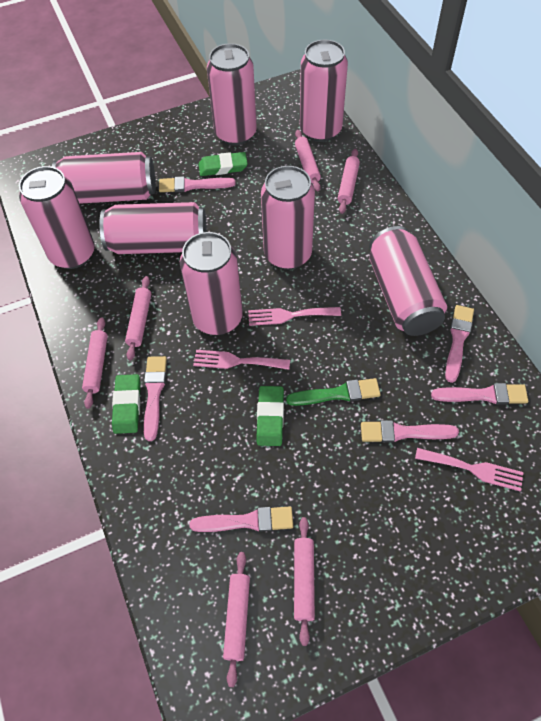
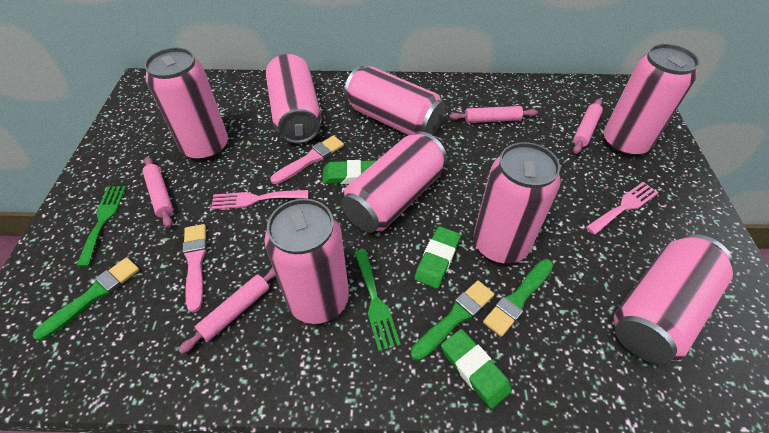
green brush: [286,378,381,406] = 1 -> [33,257,139,341] [411,281,494,361] [483,259,553,337] = 3
green fork: none = 0 -> [77,186,126,267] [354,249,401,351] = 2
pink brush: [144,356,167,441] [159,176,235,192] [190,506,293,532] [361,421,459,443] [431,383,528,404] [445,305,474,383] = 6 -> [182,224,207,313] [270,135,344,184] = 2
pink fork: [193,350,290,370] [248,307,341,326] [415,448,523,492] = 3 -> [211,190,308,210] [586,182,659,235] = 2
pink rolling pin: [82,317,108,409] [125,276,151,361] [223,552,250,687] [294,517,315,646] [295,130,321,192] [338,149,360,214] = 6 -> [142,157,173,228] [179,267,276,354] [450,106,538,123] [573,99,603,154] = 4

